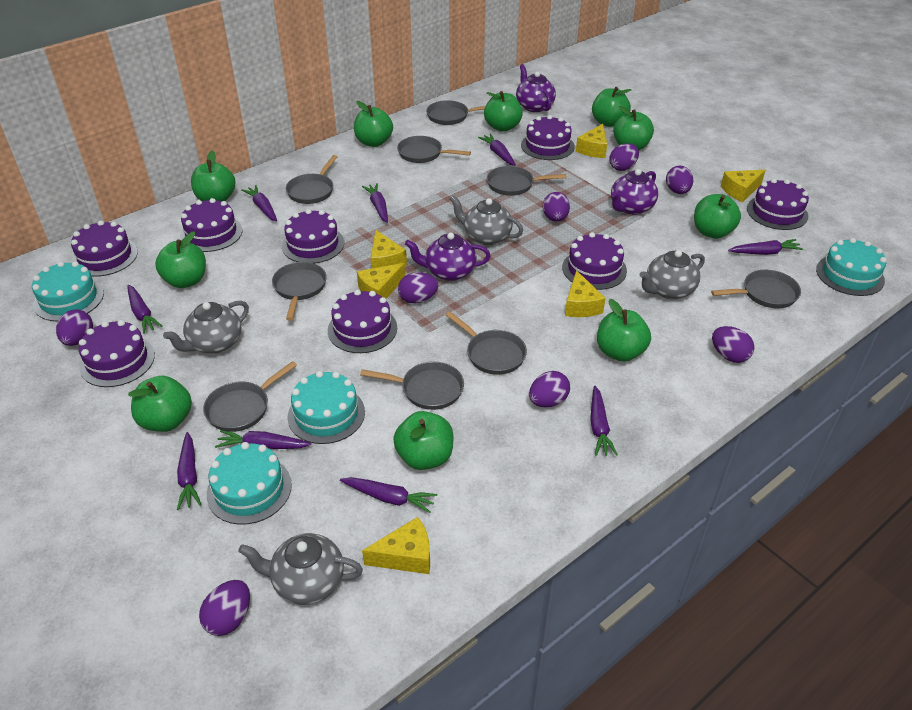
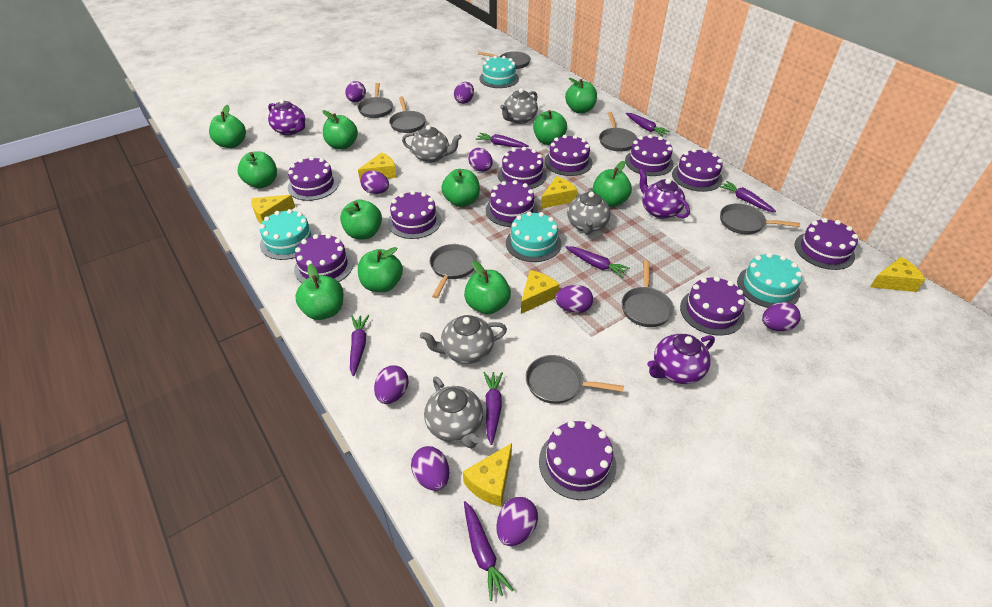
green apple: [128,376,192,432] [155,231,206,288] [191,151,235,201] [354,101,393,147] [393,411,453,470] [484,91,523,132] [592,87,631,127] [597,299,651,362] [613,106,654,150] [694,194,741,239] = 10 -> [209,105,246,148] [238,151,277,188] [295,264,344,320] [322,110,358,150] [340,199,382,240] [358,247,403,292] [441,169,480,207] [464,261,511,315] [533,110,567,145] [565,78,597,113] [593,161,632,207] = 11
grey pan: [203,361,297,432] [272,262,327,320] [286,155,338,204] [360,362,464,410] [397,136,471,163] [426,100,485,125] [446,312,527,375] [487,166,567,196] [711,270,801,308] = 9 -> [358,83,393,118] [389,96,426,133] [430,244,477,298] [478,51,531,69] [526,355,624,404] [599,112,637,152] [622,261,674,327] [720,203,800,235] = 8
grey teapot: [163,301,249,354] [238,533,363,605] [450,195,523,245] [639,250,705,299] = 4 -> [402,125,462,163] [420,315,507,364] [424,376,483,449] [500,88,538,124] [567,188,611,235] = 5
purple cake: [71,220,138,277] [79,320,155,387] [180,198,242,252] [282,209,344,264] [328,290,397,353] [521,115,575,160] [562,232,627,290] [747,179,809,230] = 8 -> [288,156,339,201] [294,234,353,283] [388,191,441,239] [486,180,538,227] [498,147,547,189] [539,421,616,500] [545,135,592,176] [625,134,674,176] [672,148,723,192] [680,276,745,335] [795,218,858,270] = 11
purple carrot: [127,285,162,333] [177,432,202,510] [215,430,311,449] [241,185,277,222] [340,477,437,513] [362,183,388,223] [478,134,516,166] [590,386,618,456] [728,239,803,255] = 9 -> [350,315,369,376] [464,501,514,601] [476,133,529,148] [484,372,503,445] [566,246,630,278] [626,113,670,137] [719,181,776,212] = 7
purple egg: [56,309,93,346] [199,580,250,636] [398,273,438,303] [529,371,570,407] [543,192,570,222] [609,143,639,171] [666,166,694,194] [712,326,754,363] = 8 -> [345,81,366,102] [360,170,389,194] [374,365,409,404] [411,446,449,491] [454,82,474,104] [468,148,493,171] [496,497,538,546] [555,285,593,313] [762,302,801,331] = 9

